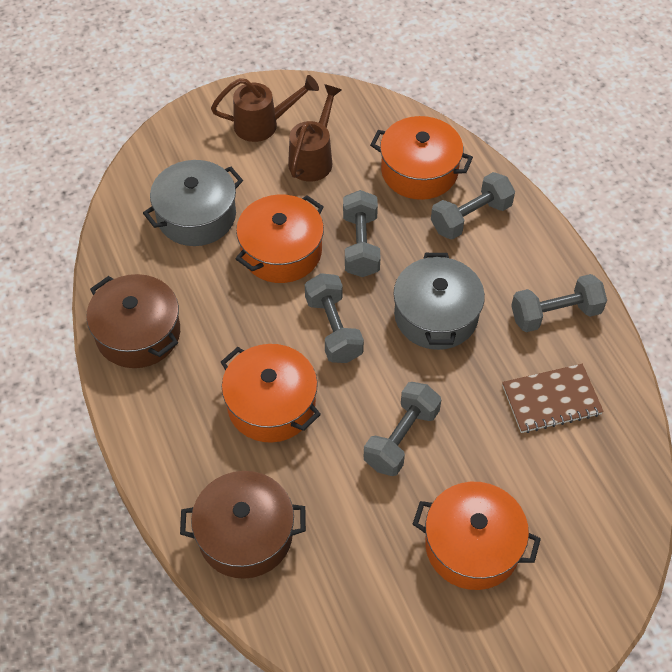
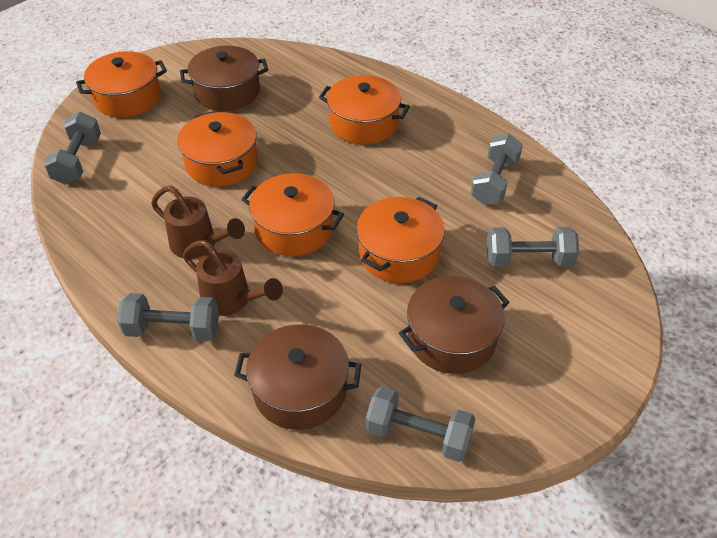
brown notebook: [502,364,604,433] = 1 -> none = 0
brown pot: [86,274,180,368] [180,471,306,579] = 2 -> [180,46,268,111] [234,324,361,430] [399,276,510,374] = 3
grey pot: [143,160,243,246] [393,253,485,350] = 2 -> none = 0
orange pot: [221,344,321,443] [236,194,324,283] [370,116,473,200] [413,482,541,590] = 4 -> [76,51,167,118] [177,111,258,186] [241,173,344,256] [319,75,410,145] [356,197,445,283] = 5

